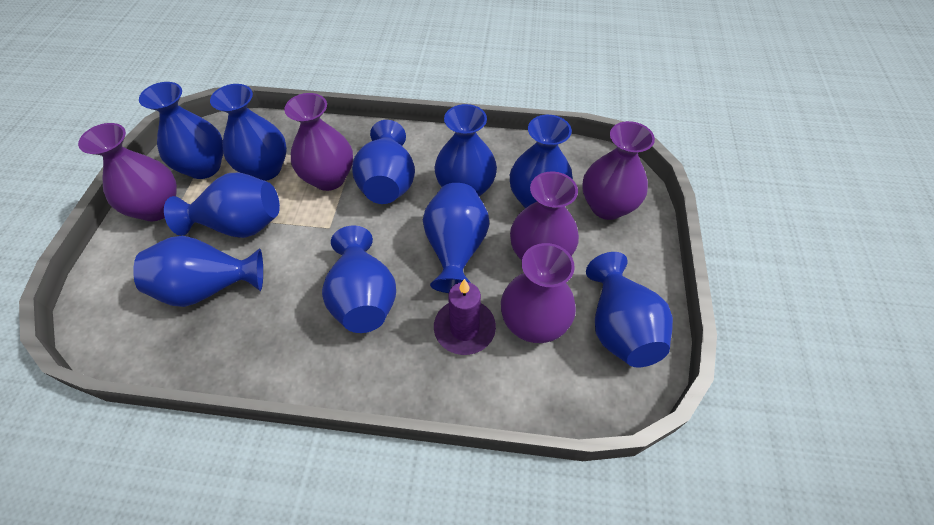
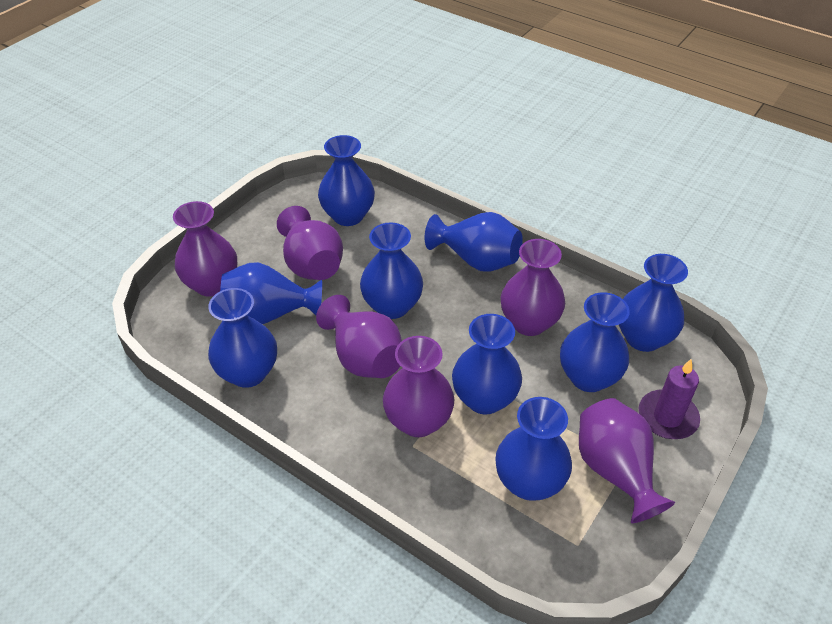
blue vase: [133,236,263,307] [139,82,223,179] [164,173,280,238] [210,84,287,181] [322,225,396,333] [352,120,415,204] [423,183,489,293] [434,104,497,197] [510,115,573,208] [586,252,673,367] = 10 -> [208,288,277,388] [220,262,322,324] [318,135,375,226] [360,222,423,319] [425,212,523,272] [452,314,522,414] [495,397,572,501] [560,292,630,392] [619,254,688,352] = 9
purple vase: [78,123,177,221] [284,93,353,191] [501,243,576,343] [510,172,579,261] [582,121,655,220] = 5 -> [173,201,237,297] [277,206,343,280] [316,295,402,378] [383,336,454,437] [501,239,565,336] [579,398,675,523] = 6

